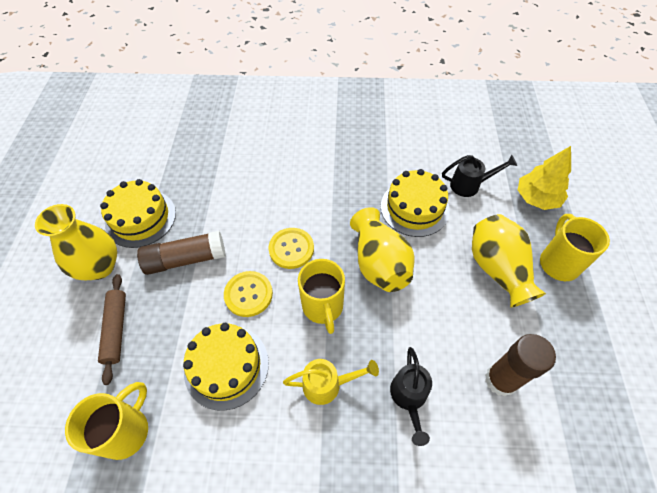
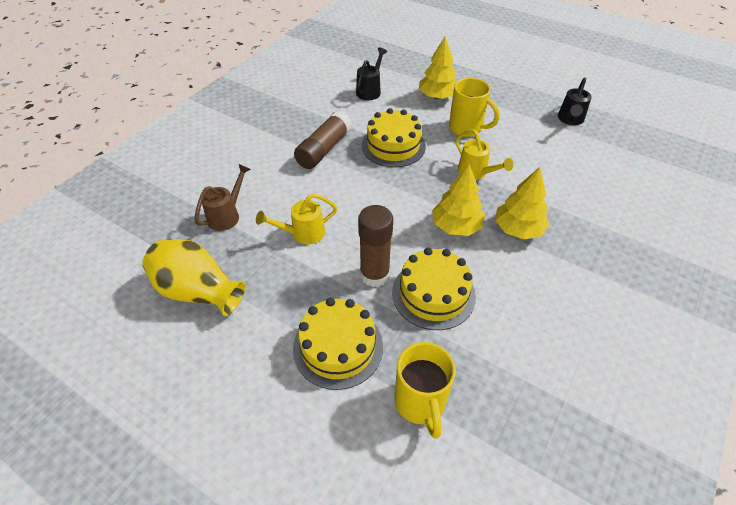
brown rolling pin: [98,274,126,385] = 1 -> none = 0
brown watering can: none = 0 -> [194,164,251,231] = 1
yellow button: [224,271,273,317] [269,228,314,269] = 2 -> none = 0
yellow mug: [65,382,148,460] [298,259,345,334] [540,214,610,281] = 3 -> [394,342,456,439] [449,78,500,137] = 2
yellow tree: [518,146,571,210] = 1 -> [419,36,456,99] [432,164,485,236] [495,167,550,240] = 3
yellow vase: [35,204,117,280] [350,207,414,292] [472,214,546,308] = 3 -> [142,239,246,316] = 1
yellow watering can: [283,359,379,405] = 1 -> [256,194,337,245] [455,129,514,180] = 2

